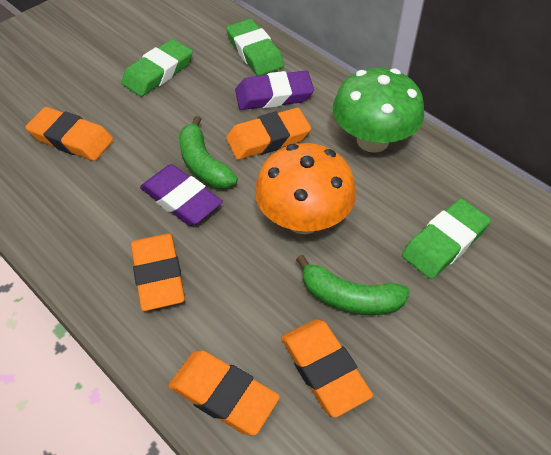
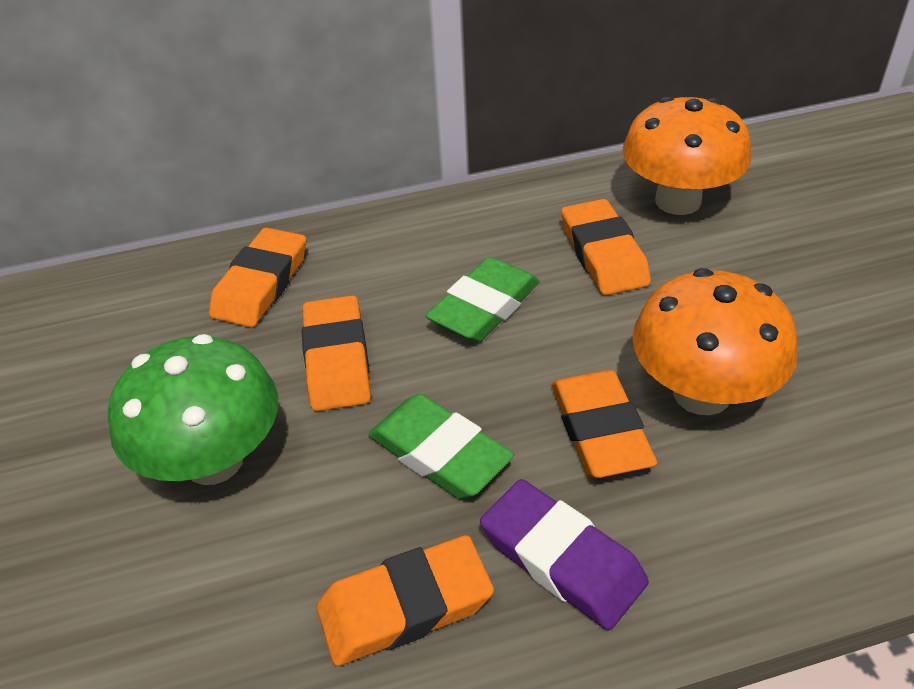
green banana: [179,116,238,188] [296,255,410,315] = 2 -> none = 0
green eraser: [121,39,193,97] [226,19,284,76] [402,199,491,279] = 3 -> [368,394,514,499] [426,257,540,342] = 2
orange mushroom: [255,143,356,234] = 1 -> [622,96,751,215] [632,268,797,415] = 2
purple eraser: [140,164,223,226] [235,71,314,110] = 2 -> [480,479,649,630] = 1

